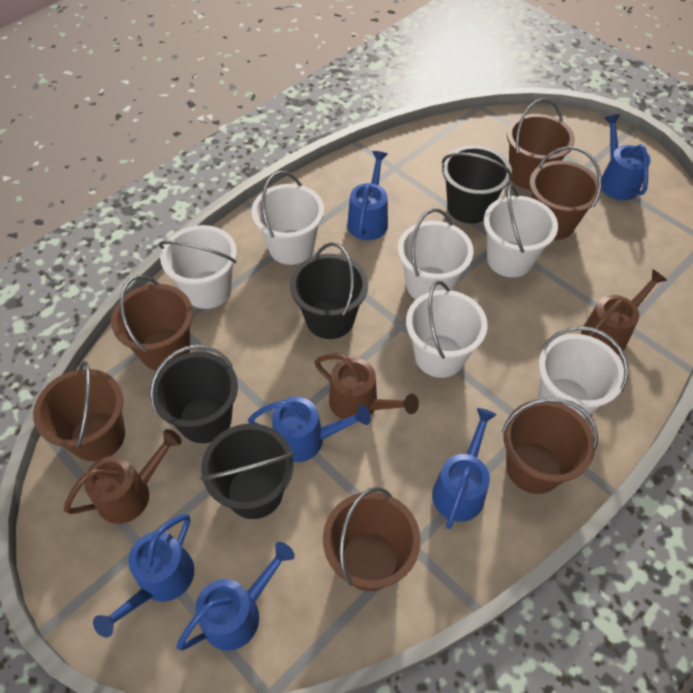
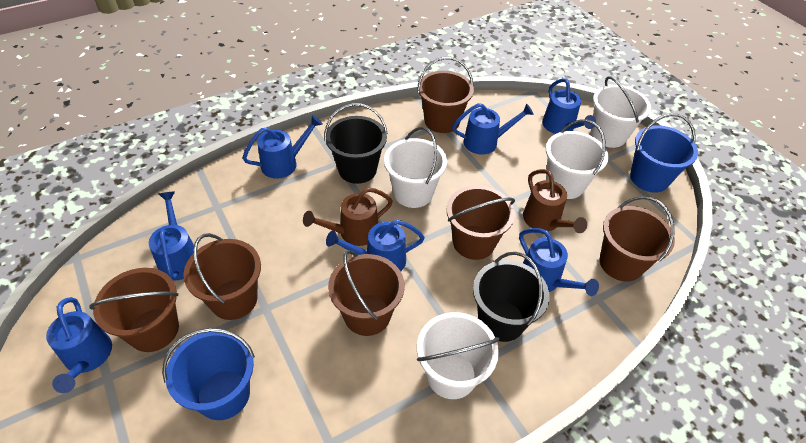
black bucket: [150,345,238,443] [200,424,294,519] [290,242,368,339] [442,145,513,224] = 4 -> [324,103,388,184] [473,252,549,342] = 2
blue bucket: none = 0 -> [162,328,255,420] [630,113,698,193] = 2
blue watering can: [93,514,194,638] [176,542,295,651] [248,397,371,462] [347,151,388,240] [432,408,497,529] [601,114,651,200] = 6 -> [46,297,112,393] [149,192,194,280] [242,115,323,179] [326,220,425,271] [452,103,534,154] [519,228,599,296] [542,78,596,134] = 7
brown watering can: [64,429,182,524] [314,354,419,420] [581,269,667,355] = 3 -> [303,188,393,246] [523,169,587,233] = 2
white bucket: [159,225,237,309] [251,171,324,265] [398,209,474,300] [406,281,488,378] [484,185,558,277] [538,326,629,419] = 6 -> [384,127,447,208] [417,312,499,399] [546,119,609,199] [591,76,651,148] = 4

